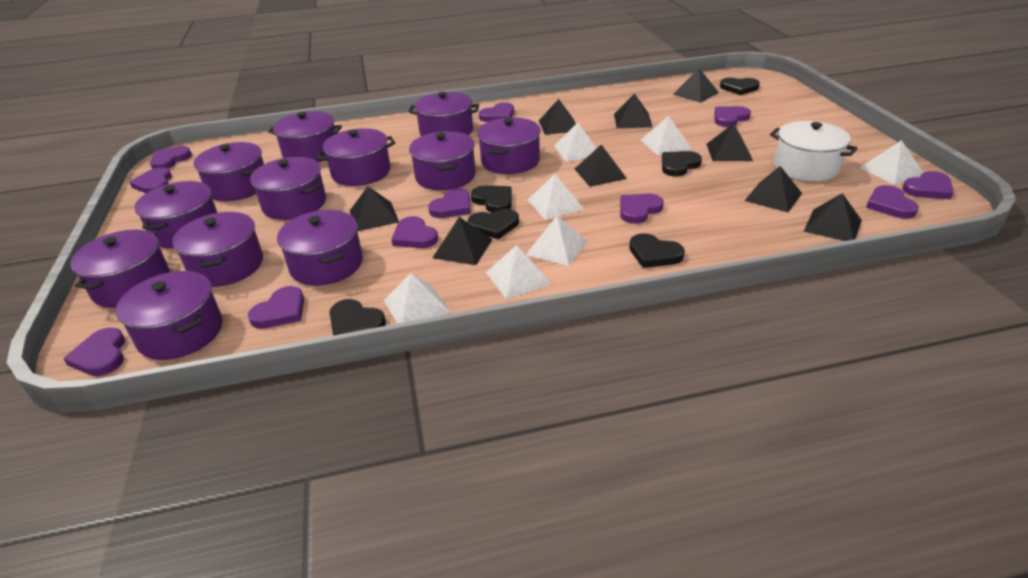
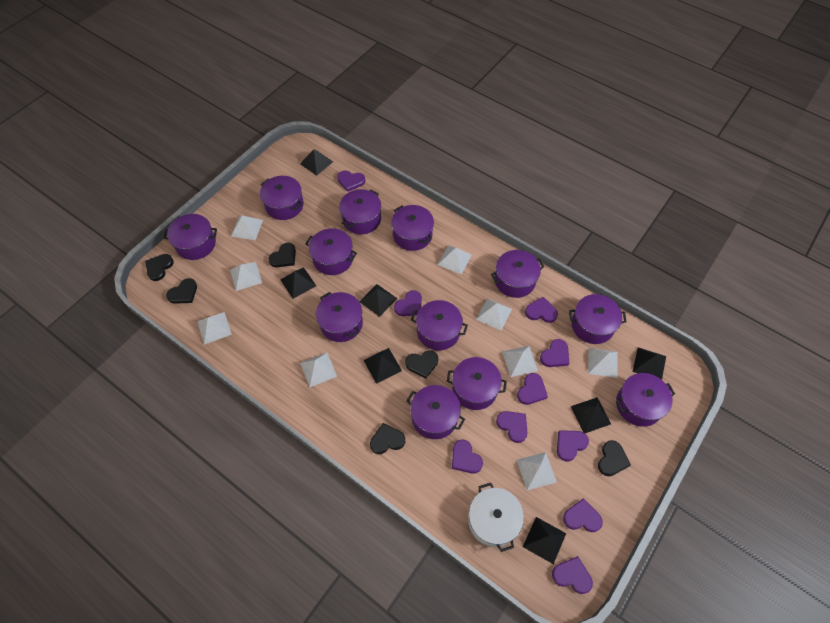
black pyramid: [350,186,399,231] [433,217,493,265] [539,99,576,135] [575,144,627,187] [614,94,652,128] [673,68,719,103] [706,123,753,161] [745,166,802,212] [804,193,862,241] = 9 -> [280,267,316,299] [300,149,333,176] [359,284,397,317] [363,348,402,384] [523,517,566,564] [571,397,611,433] [633,347,666,380] = 7
purple heart: [63,328,125,376] [130,167,172,193] [150,146,192,169] [248,286,304,329] [391,216,438,248] [428,188,471,218] [479,102,514,122] [620,194,664,224] [714,106,751,127] [866,185,919,219] [902,171,953,199] = 11 -> [337,171,365,192] [394,290,422,316] [452,440,483,473] [496,411,527,443] [517,373,548,405] [525,297,558,323] [540,339,569,367] [552,556,593,594] [557,430,589,462] [563,498,603,532] = 10
white pyramid: [384,273,450,324] [486,245,551,299] [526,216,588,266] [528,174,584,220] [554,122,597,162] [641,116,692,155] [860,140,923,185] = 7 -> [198,312,232,345] [230,262,262,291] [231,216,263,240] [300,353,337,387] [438,245,472,275] [476,298,512,331] [502,346,538,377] [517,452,557,490] [588,348,618,378] = 9

